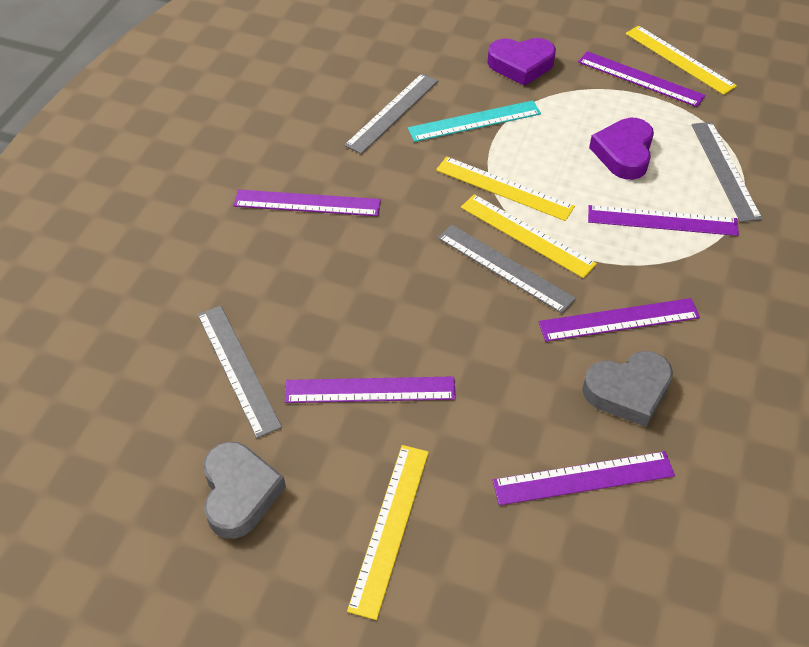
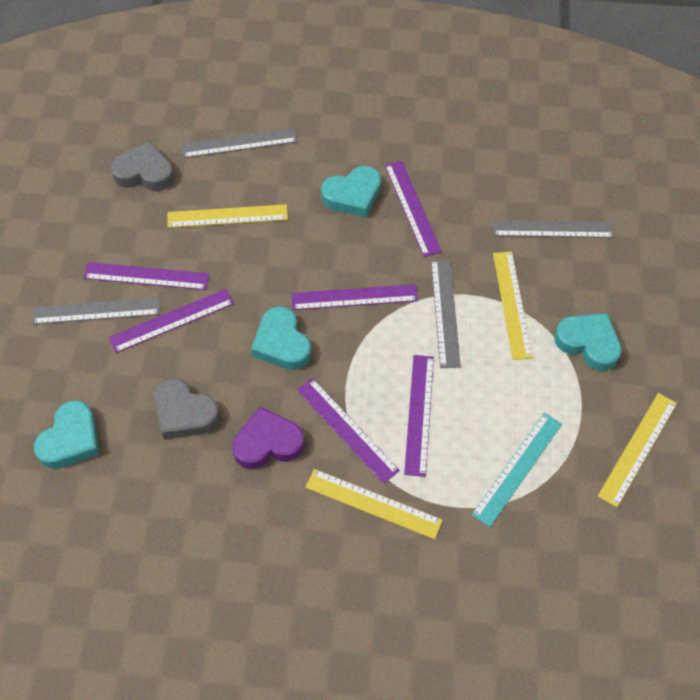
purple heart: [487,38,556,86] [589,118,654,180] = 2 -> [232,407,304,469] = 1
turquoise heart: none = 0 -> [34,400,99,469] [251,307,311,370] [321,166,381,218] [554,313,622,371] = 4

